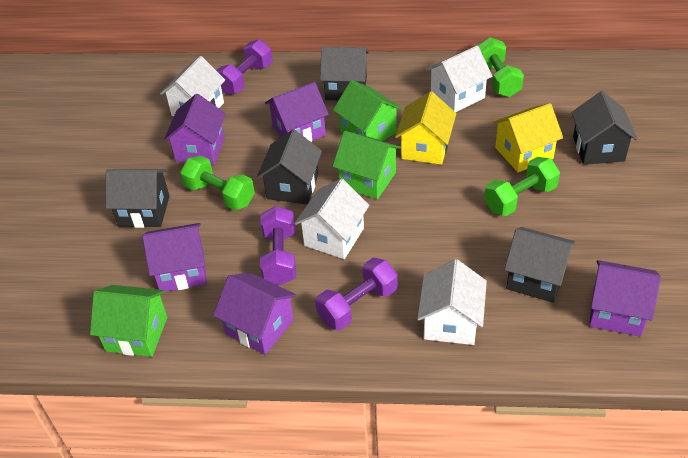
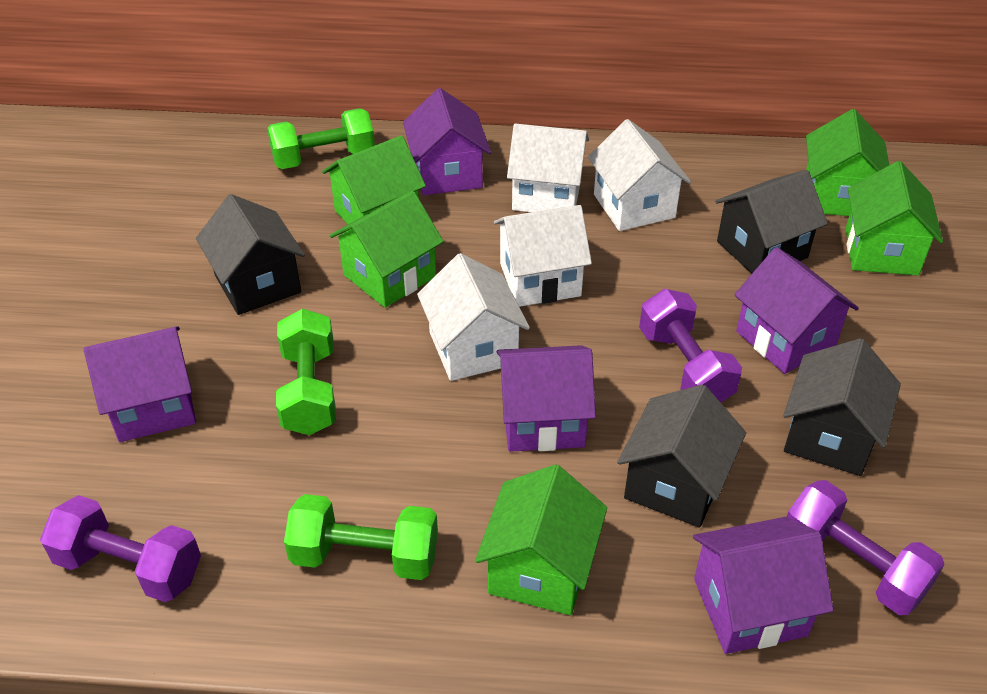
black house: [106,169,169,228] [257,129,322,204] [320,47,369,100] [504,227,575,303] [571,91,638,165] = 5 -> [196,194,305,315] [617,385,746,528] [715,170,828,274] [783,338,901,476] = 4
green house: [90,285,167,357] [332,131,401,199] [333,80,402,141] = 3 -> [322,135,426,224] [330,191,444,308] [475,464,607,615] [806,109,889,216] [846,161,943,276] = 5
yellow house: [395,91,456,165] [492,103,563,172] = 2 -> none = 0

